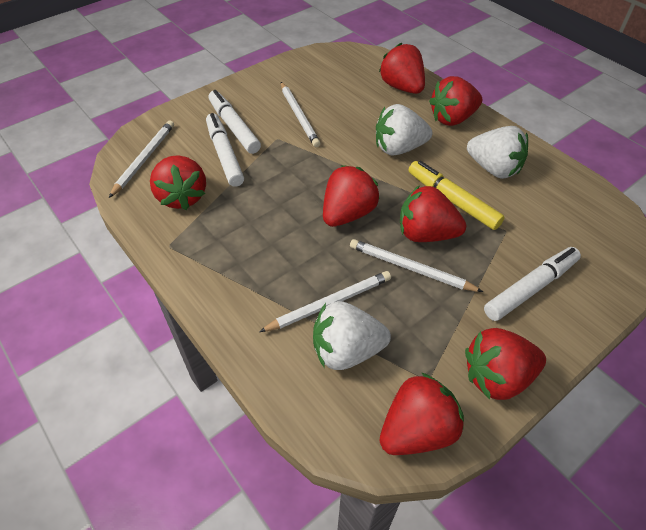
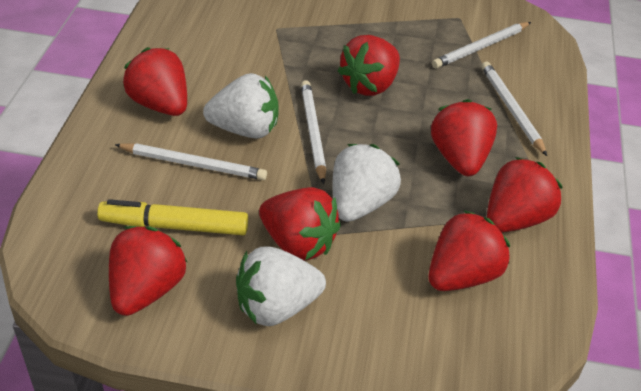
white marker: [206,113,244,187] [208,90,261,154] [484,247,581,321] = 3 -> none = 0

